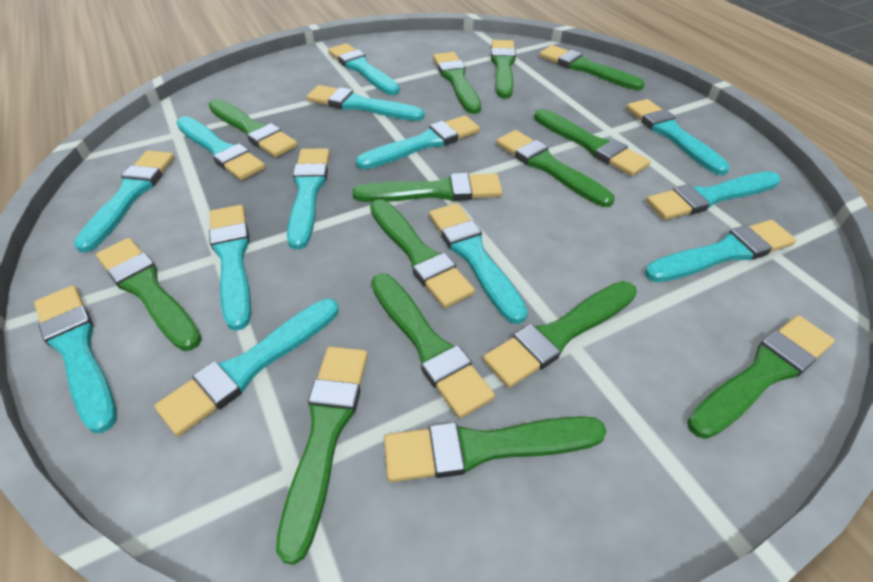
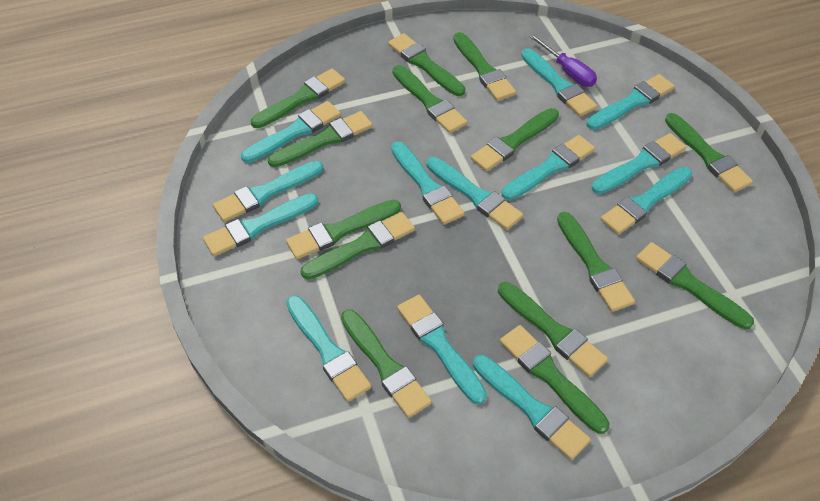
purple screwdriver: none = 0 -> [529,34,597,87] = 1

